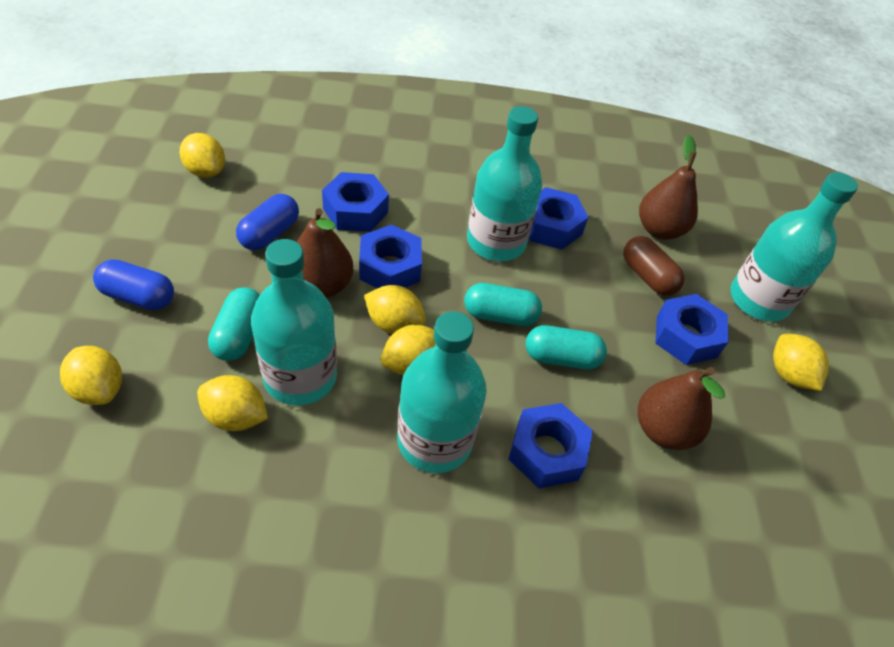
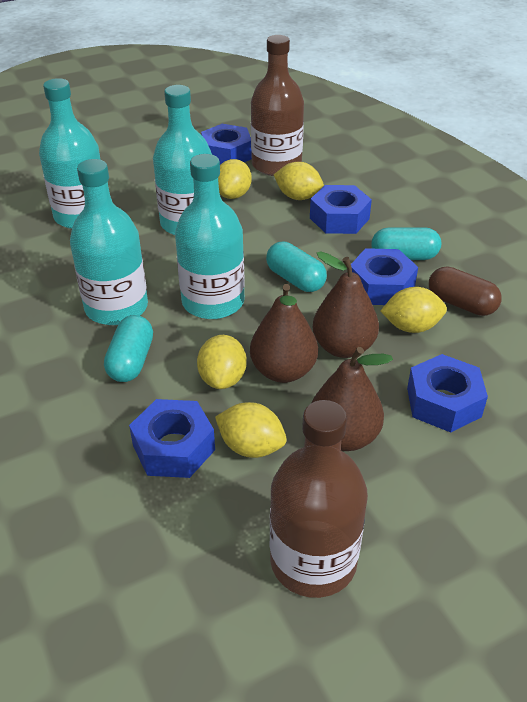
blue capsule: [93,260,174,310] [236,194,299,250] = 2 -> none = 0
brown bottle: none = 0 -> [251,35,304,176] [270,400,368,598] = 2
yellow lemon: [60,346,122,405] [180,133,225,178] [197,375,268,431] [364,285,426,334] [381,325,435,375] [773,334,829,391] = 6 -> [197,335,247,389] [215,402,287,458] [218,159,252,199] [274,162,324,200] [380,287,447,333] = 5

